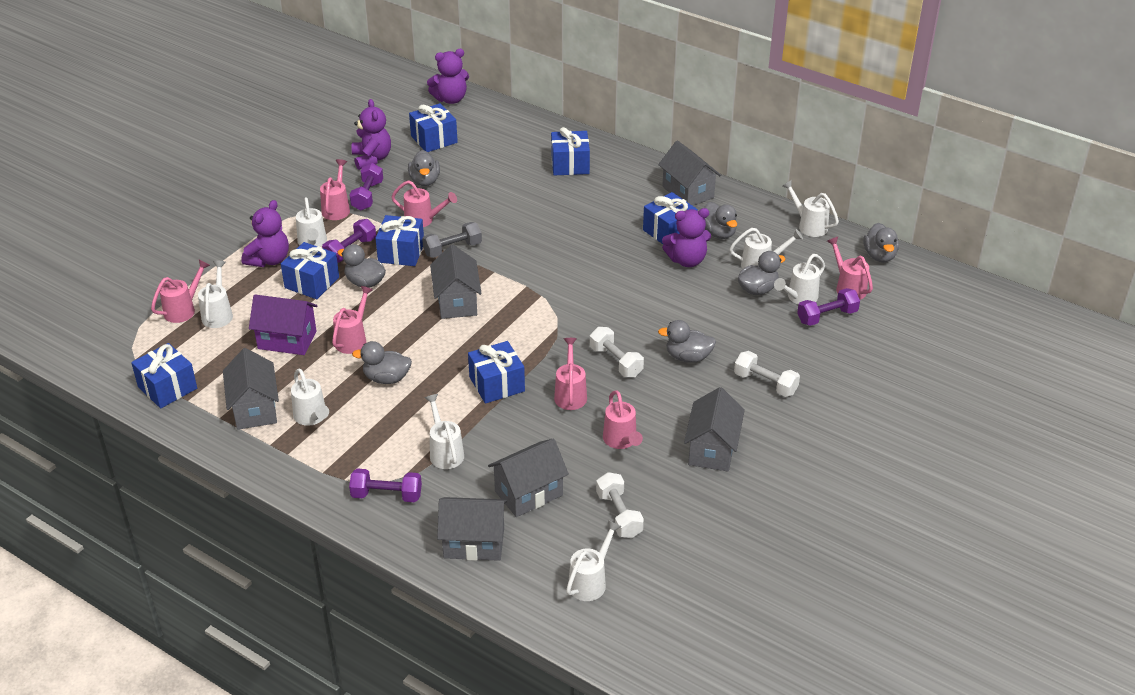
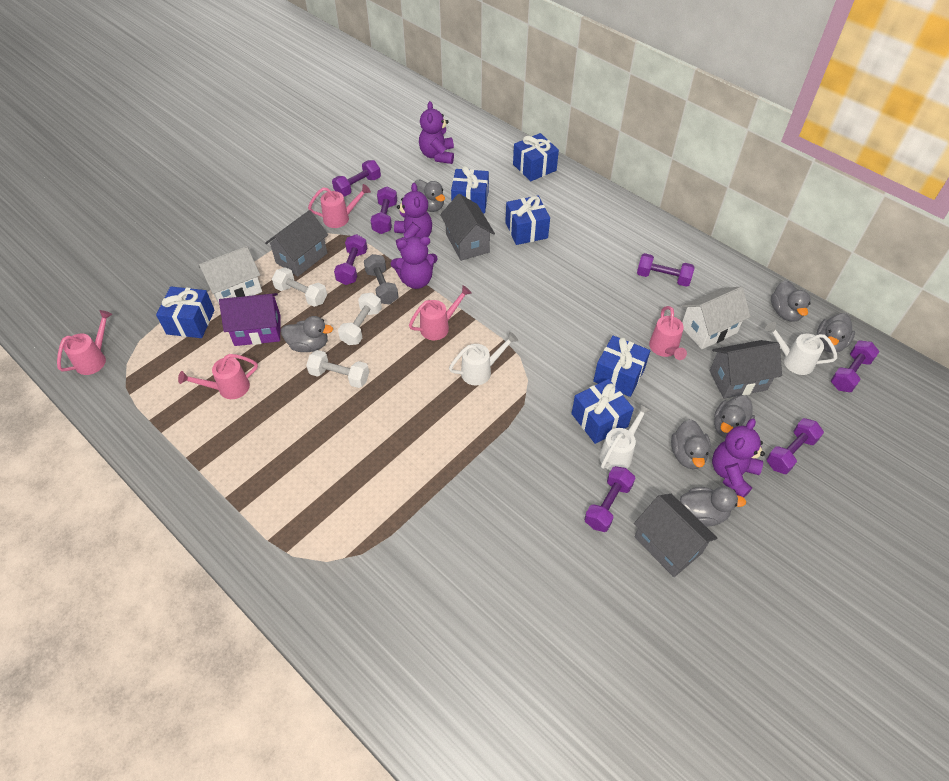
blue gift: [131,343,197,408] [281,242,339,299] [375,215,424,266] [409,103,458,152] [468,341,525,404] [551,127,590,175] [643,192,698,244] = 7 -> [156,287,215,338] [451,166,489,214] [505,195,550,245] [513,133,559,182] [571,379,634,444] [593,335,650,397] = 6
grey house: [223,348,279,430] [430,245,482,319] [437,497,507,561] [488,439,569,517] [658,140,721,206] [684,387,745,471] = 6 -> [265,210,328,277] [440,194,495,261] [634,494,717,577] [710,340,782,399] = 4
pink watering can: [151,260,210,323] [320,159,350,220] [332,286,373,354] [391,180,457,227] [554,338,587,410] [603,390,643,449] [827,237,873,300] = 7 -> [57,310,112,375] [178,354,258,399] [308,184,371,228] [409,286,472,340] [649,306,687,360] = 5
purple dumbbell: [322,219,376,263] [349,163,383,211] [349,468,422,502] [797,288,860,326] = 4 -> [332,160,381,196] [334,234,367,285] [371,187,397,234] [584,466,635,532] [637,253,694,287] [766,418,824,474] [831,341,879,392] = 7
white house: none = 0 -> [198,246,262,303] [682,287,751,349] = 2
white watering can: [198,261,233,328] [291,369,329,426] [296,197,327,247] [424,394,464,469] [566,520,622,601] [729,228,803,269] [774,254,825,305] [782,180,839,237] = 8 -> [449,332,518,385] [599,404,651,471] [765,322,837,375] = 3

